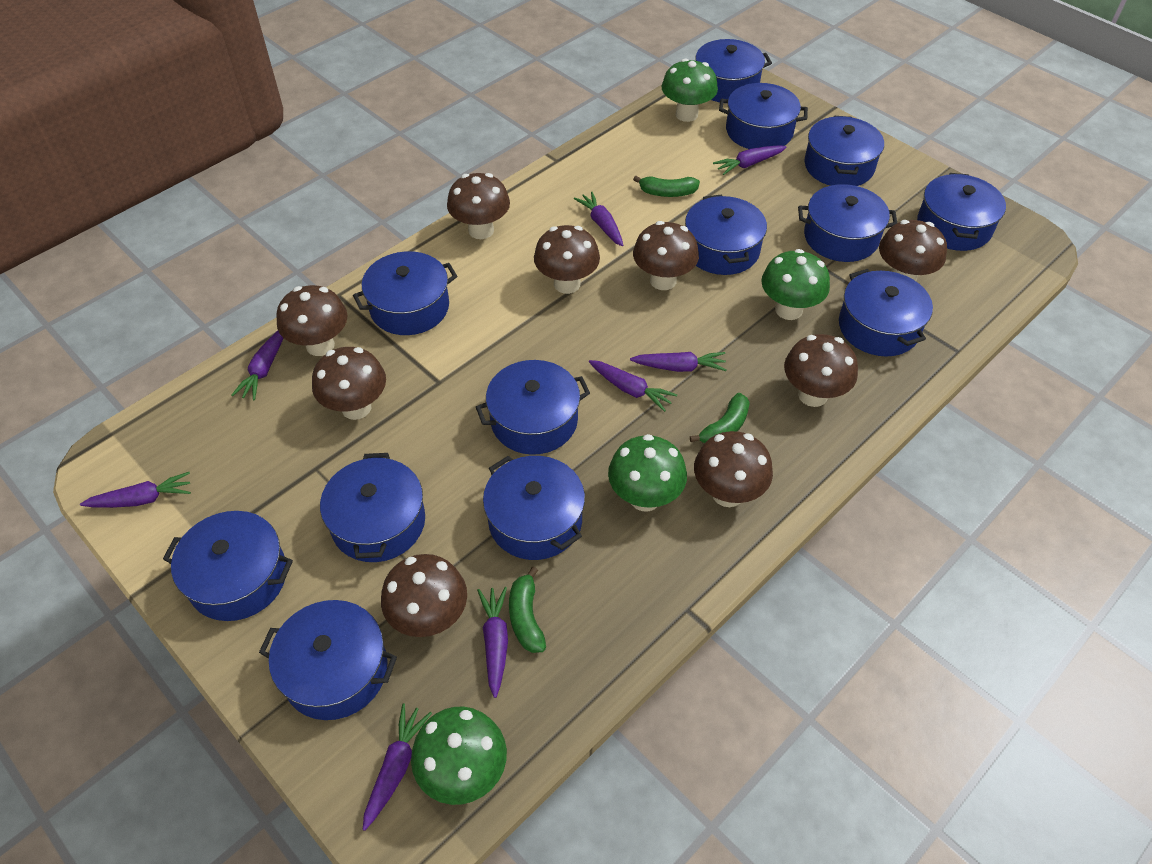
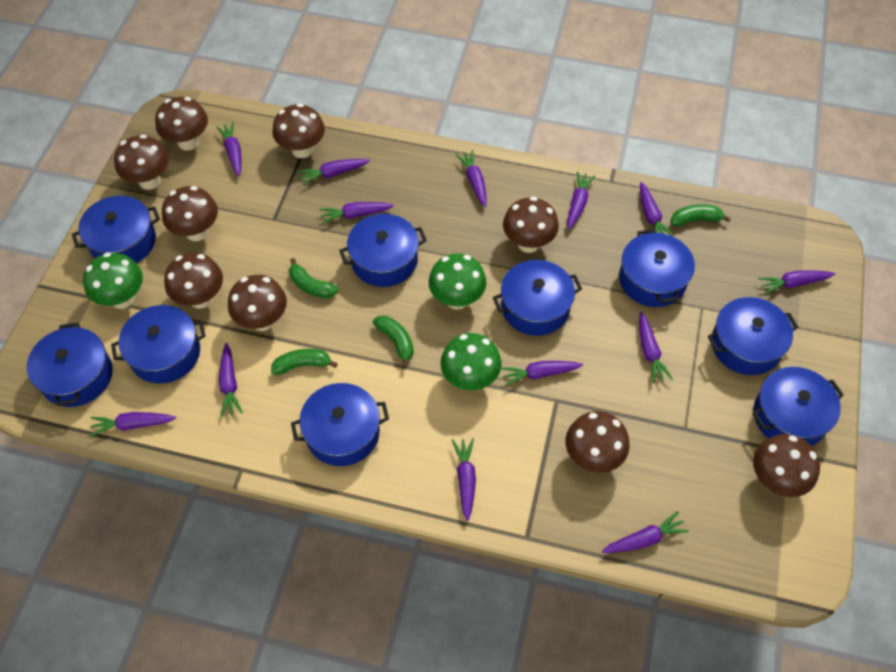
blue pot: [163,511,293,621] [259,600,397,720] [320,453,425,562] [353,251,457,335] [476,360,590,455] [483,456,585,560] [685,194,767,275] [696,39,772,102] [719,83,808,149] [798,184,897,262] [805,116,884,186] [839,269,933,357] [917,173,1006,251] = 13 -> [27,322,113,407] [72,196,160,263] [111,305,205,384] [291,383,389,466] [339,214,427,287] [493,260,582,336] [619,229,695,307] [708,297,799,375] [752,367,844,446] = 9
green banana: [509,567,546,653] [633,176,700,197] [690,393,750,443] = 3 -> [271,349,338,375] [289,258,338,298] [373,316,414,368] [671,204,731,226] = 4
green mushroom: [411,707,507,805] [608,434,687,512] [662,59,718,122] [761,249,830,320] = 4 -> [83,253,143,309] [429,253,486,310] [441,333,501,390] = 3
purple carrot: [80,472,191,508] [231,331,284,400] [363,703,432,831] [477,587,508,698] [574,191,624,246] [589,360,677,412] [630,352,727,372] [713,145,787,175] = 8 -> [90,412,176,437] [216,122,242,176] [219,343,243,417] [298,159,370,185] [319,202,394,224] [452,438,476,521] [456,150,487,207] [501,361,583,386] [567,171,595,230] [602,511,689,553] [639,312,673,383] [640,182,673,237] [758,270,835,294] = 13

